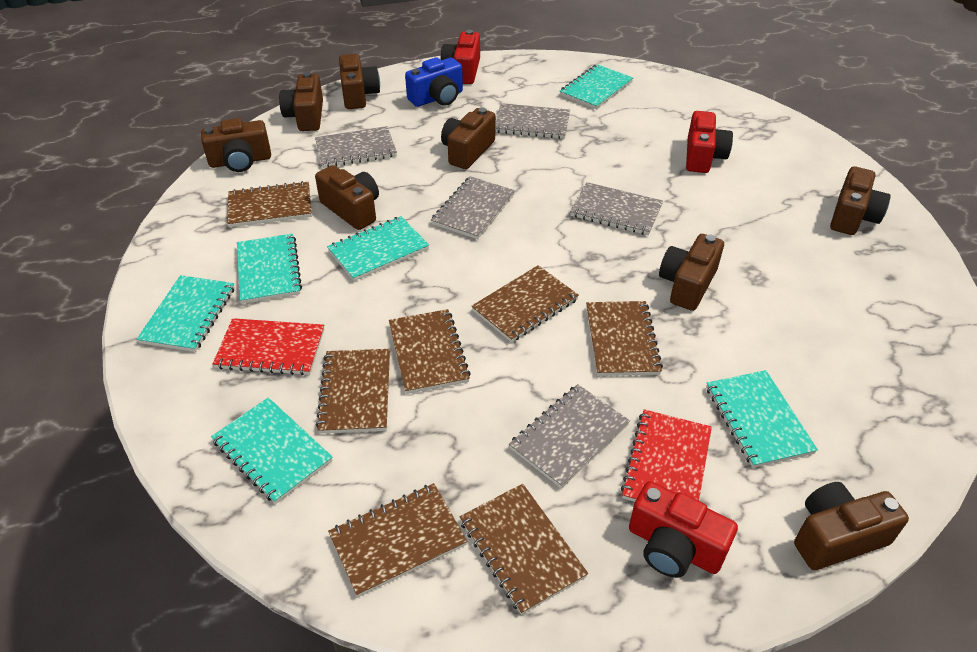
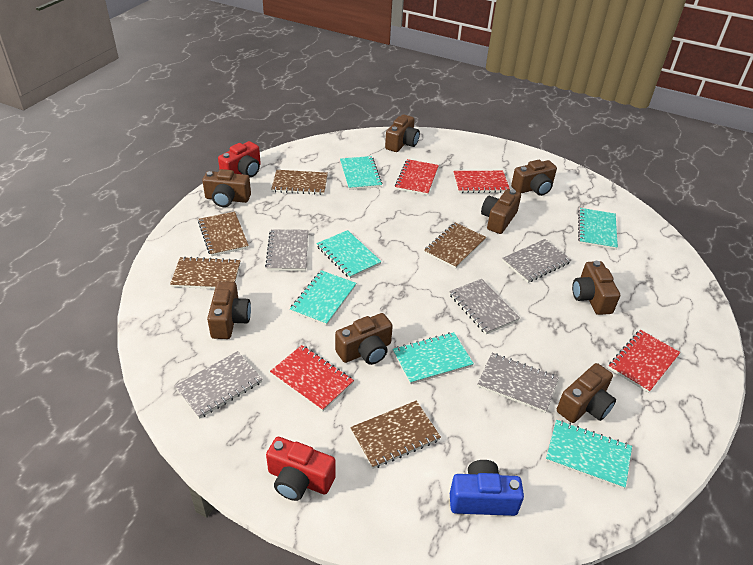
brown notebook: [228,181,312,227] [316,349,390,434] [328,483,467,597] [389,309,471,394] [460,484,588,615] [471,265,579,342] [586,301,663,376] = 7 -> [170,257,241,289] [198,212,249,256] [271,170,328,195] [350,401,441,469] [424,222,486,269] = 5
red camera: [441,30,480,84] [629,481,738,578] [686,111,733,173] = 3 -> [218,141,261,177] [266,437,336,501] = 2
red notebook: [213,318,325,376] [621,409,712,502] = 2 -> [270,345,354,412] [395,159,439,195] [454,171,510,193] [608,330,680,393] = 4

